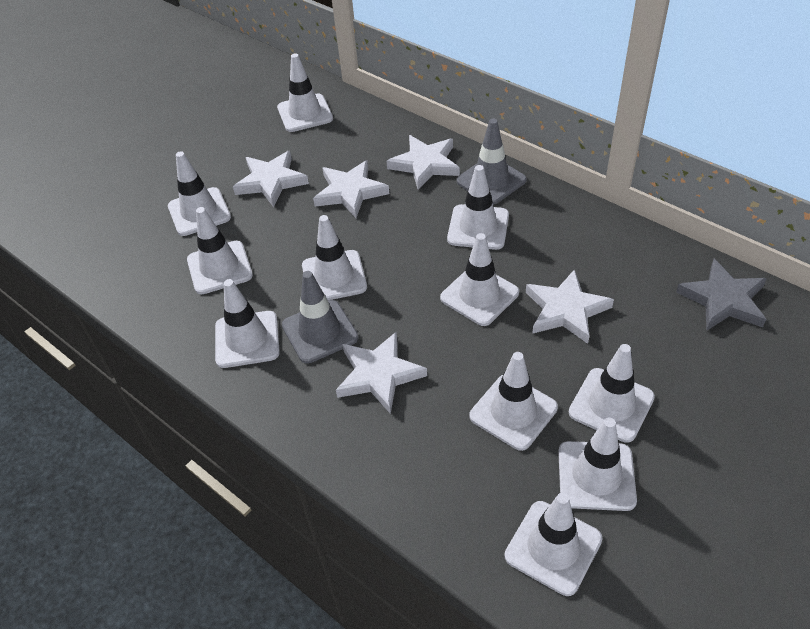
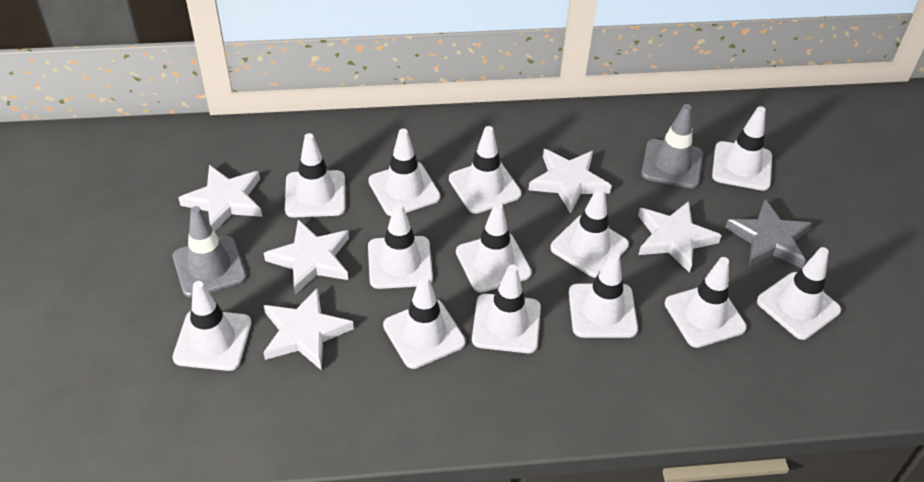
white traffic cone: [168,151,231,236] [187,207,253,294] [215,279,280,368] [277,53,333,132] [302,215,367,300] [440,233,519,326] [447,165,509,250] [469,352,558,451] [505,493,603,596] [558,417,637,511] [569,344,655,443] = 11 -> [172,281,251,371] [285,133,345,218] [368,128,440,216] [368,202,433,289] [383,275,466,369] [449,126,522,214] [456,203,532,293] [472,265,541,353] [550,187,629,278] [569,252,638,338] [665,257,747,348] [712,106,772,191] [757,247,841,340] = 13

